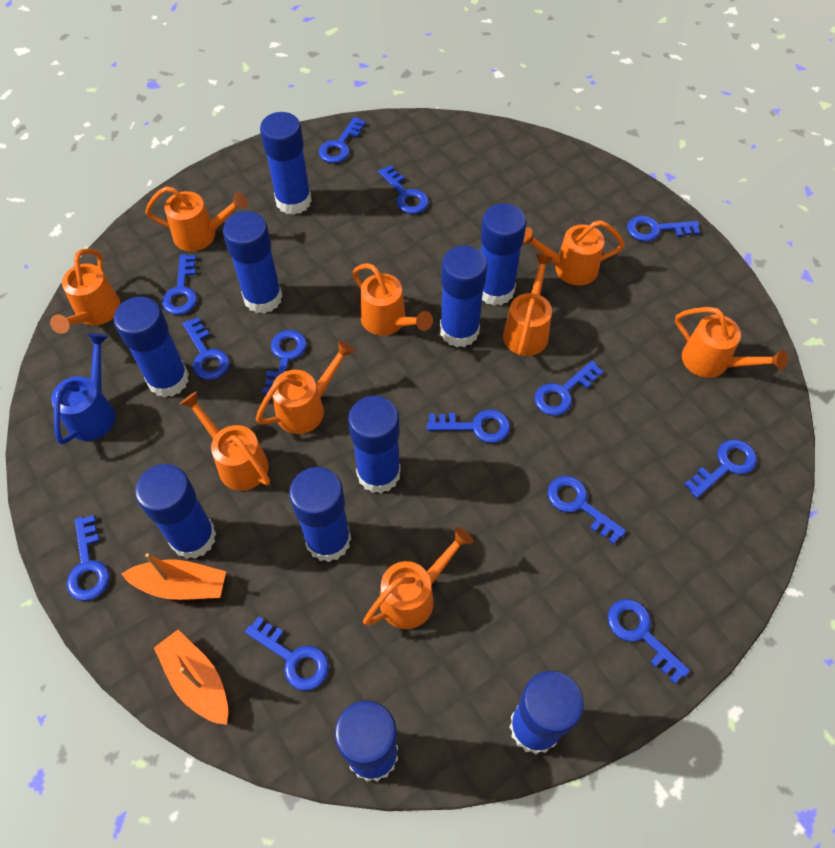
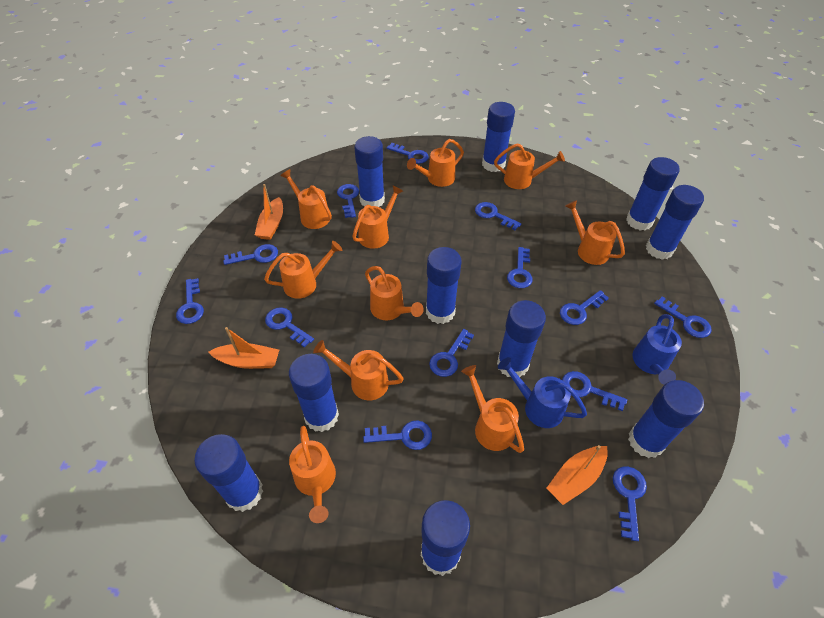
blue watering can: [51,333,115,445] = 1 -> [498,357,587,428] [632,314,682,385] = 2
orange boat: [121,553,226,600] [154,630,228,725] = 2 -> [209,327,279,369] [255,184,283,240] [546,445,608,505] = 3
orange watering can: [50,249,120,334] [145,186,248,251] [180,392,270,491] [256,340,355,434] [352,263,433,336] [363,527,473,629] [503,254,553,356] [523,220,625,286] [675,307,788,378] = 9 -> [264,241,342,299] [280,169,332,229] [289,426,336,523] [313,340,404,400] [352,186,403,249] [365,266,424,320] [407,139,464,187] [461,365,524,453] [494,143,565,189] [566,200,625,265] = 10

